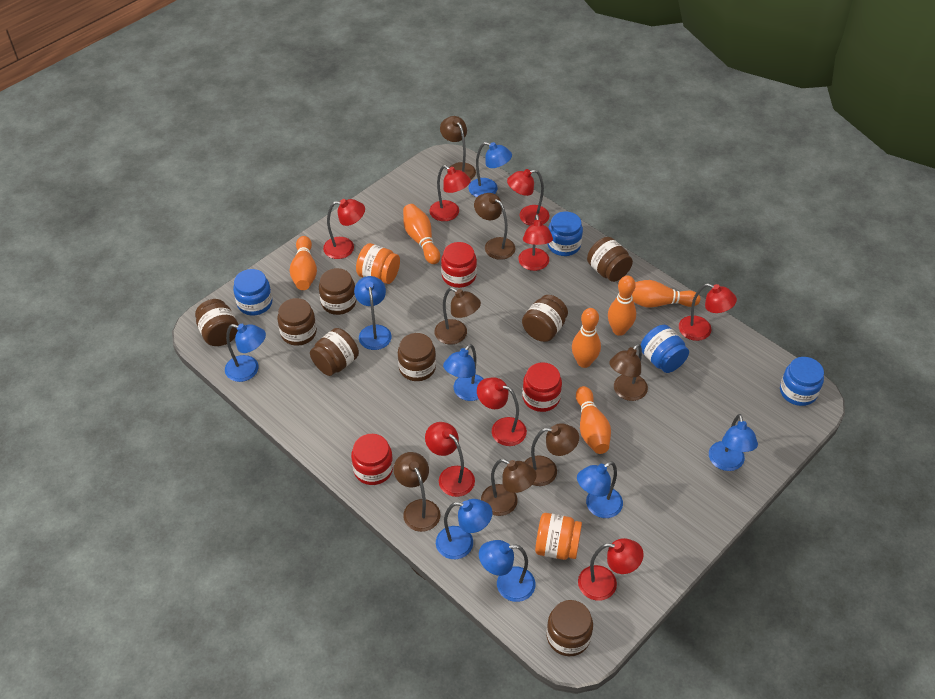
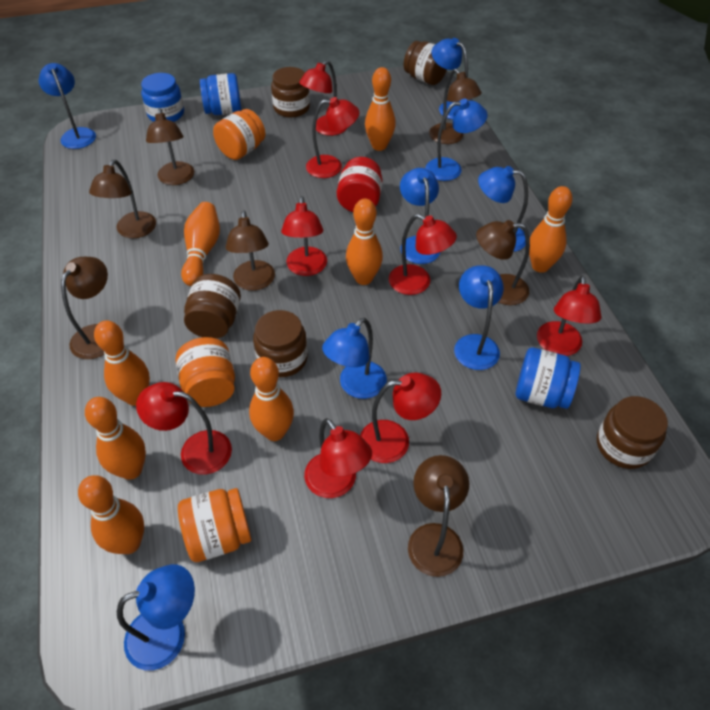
blue jar: [233,269,273,315] [547,212,583,256] [641,325,689,373] [780,357,824,406] = 4 -> [141,73,184,122] [200,73,241,115] [516,347,581,409] = 3
brown jar: [195,299,239,346] [277,298,317,346] [310,328,359,376] [319,268,356,315] [398,333,436,381] [522,295,568,342] [546,600,593,656] [587,237,633,282] = 8 -> [184,274,241,339] [253,310,308,377] [271,67,310,118] [404,41,447,85] [597,396,668,469] = 5
orange bowling pin: [289,236,317,290] [403,204,440,264] [572,308,601,368] [576,386,611,454] [608,275,636,336] [632,280,700,308] = 6 -> [78,475,144,554] [85,397,146,480] [94,320,150,406] [181,202,220,286] [249,357,294,441] [346,199,383,285] [365,67,396,151] [529,186,572,273] = 8
orange jar: [356,243,400,284] [535,513,582,560] = 2 -> [176,337,235,407] [178,488,251,562] [213,109,265,160] = 3
red jar: [351,434,393,485] [441,242,477,288] [522,362,562,412] = 3 -> [337,157,382,212] = 1

